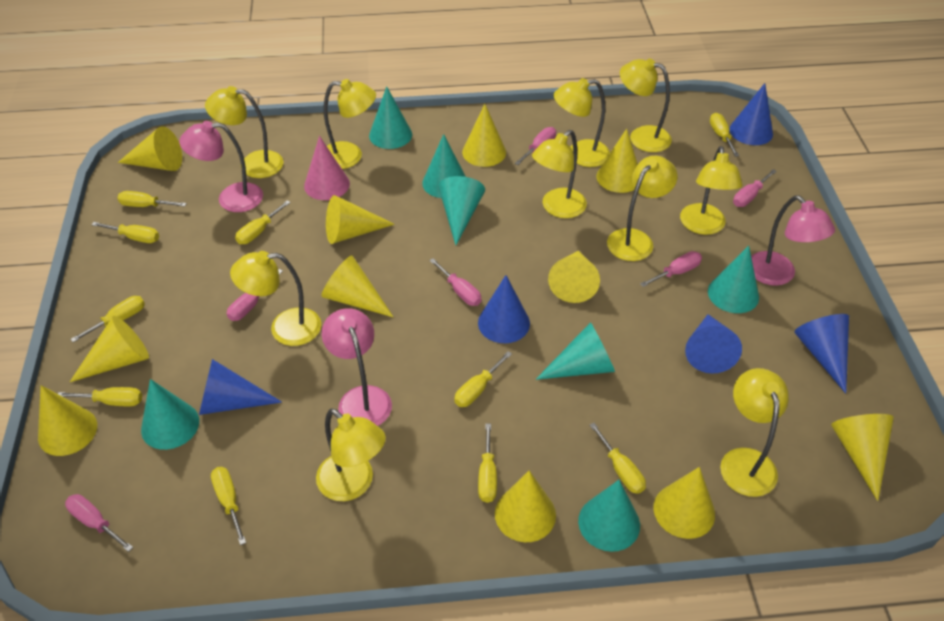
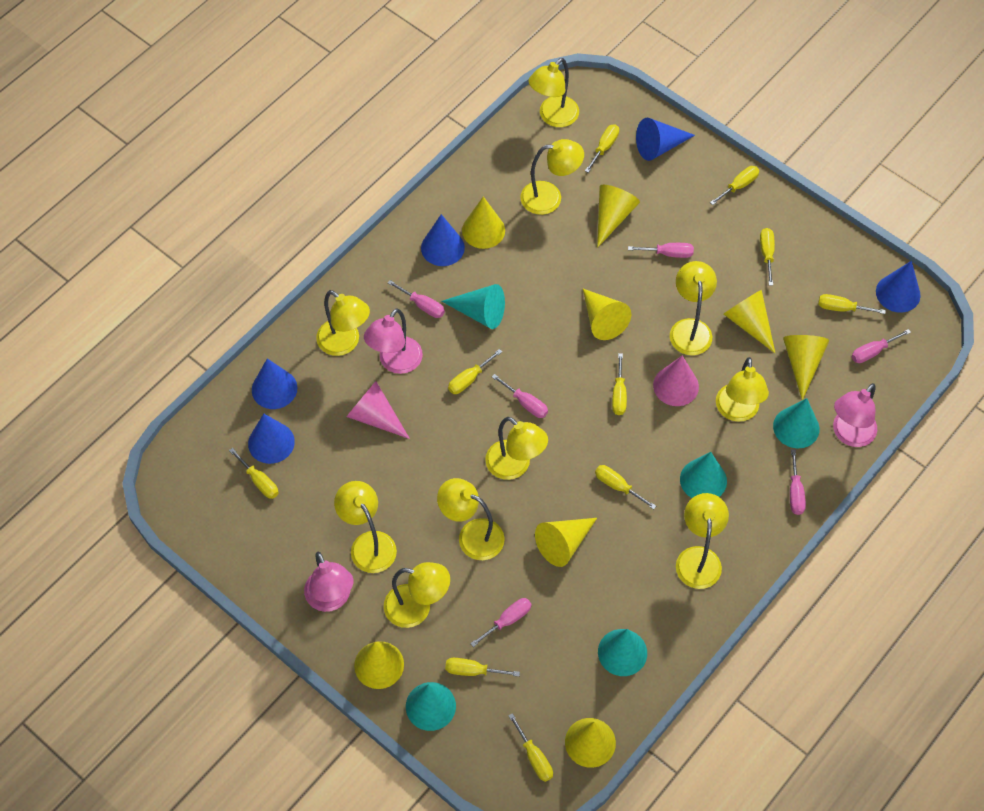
pink cone: [304,136,350,200] = 1 -> [347,382,410,439] [653,355,699,406] = 2
turquoise cone: [141,379,199,450] [369,86,412,149] [422,134,466,198] [438,176,485,245] [536,322,615,380] [578,480,640,552] [708,246,759,313] = 7 -> [406,682,456,731] [442,284,505,329] [598,629,647,676] [680,452,727,498] [773,398,820,448] = 5
yellow cone: [38,385,97,456] [70,316,149,382] [118,126,182,171] [321,255,393,317] [326,195,395,244] [462,104,506,167] [495,471,556,542] [548,251,600,303] [597,129,638,193] [653,467,715,539] [831,414,894,501] = 11 -> [354,641,404,689] [462,196,505,249] [535,518,597,567] [565,718,616,768] [583,289,631,340] [597,185,640,248] [724,290,775,353] [783,335,829,400] = 8

